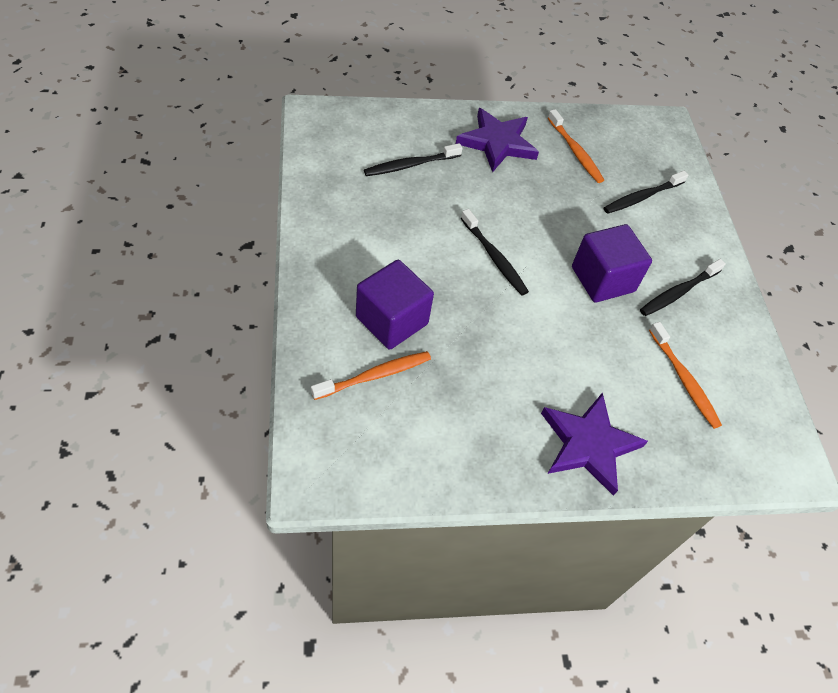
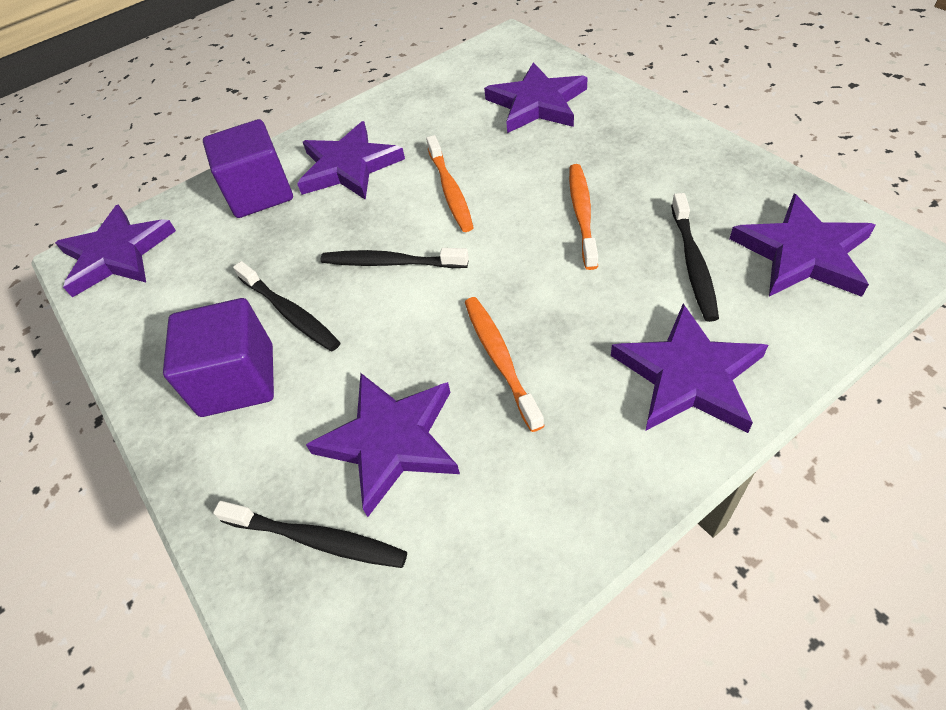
purple star: [456,108,539,173] [541,392,648,496] = 2 -> [55,204,176,298] [297,121,405,200] [306,373,460,517] [484,62,588,133] [611,304,768,433] [730,194,875,297] = 6

